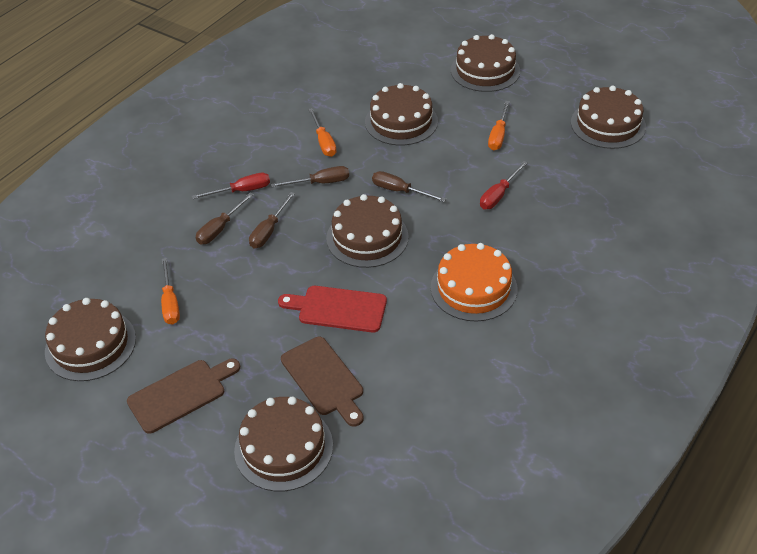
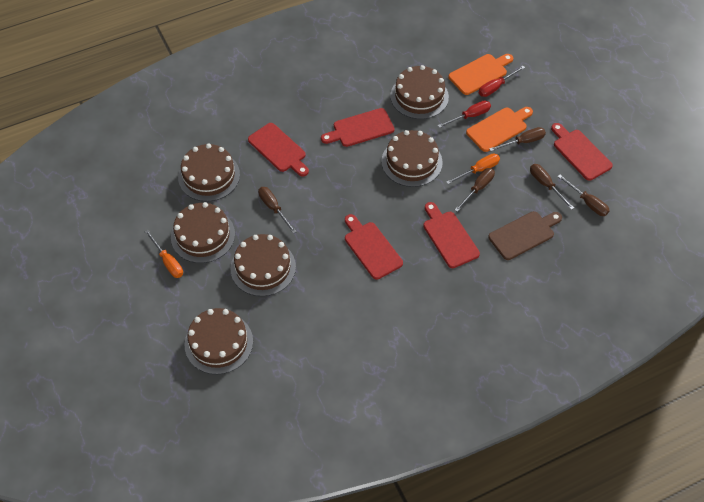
brown cutting board: [127,358,240,434] [281,337,364,426] = 2 -> [488,211,562,260] = 1
brown screwdriver: [196,192,254,244] [249,192,295,248] [271,166,349,187] [372,171,446,202] = 4 -> [258,187,296,234] [455,168,495,212] [489,127,546,151] [530,164,574,210] [558,175,610,216] = 5
orange cake: [431,243,517,322] = 1 -> none = 0
orange cutting board: none = 0 -> [448,54,513,95] [466,107,533,152] = 2
orange screwdriver: [161,258,180,325] [308,108,337,157] [488,101,510,150] = 3 -> [145,230,183,278] [446,154,500,184] = 2
red cutting board: [278,286,387,332] = 1 -> [248,123,309,177] [321,108,395,147] [345,214,403,280] [423,202,480,268] [551,123,613,181] = 5

